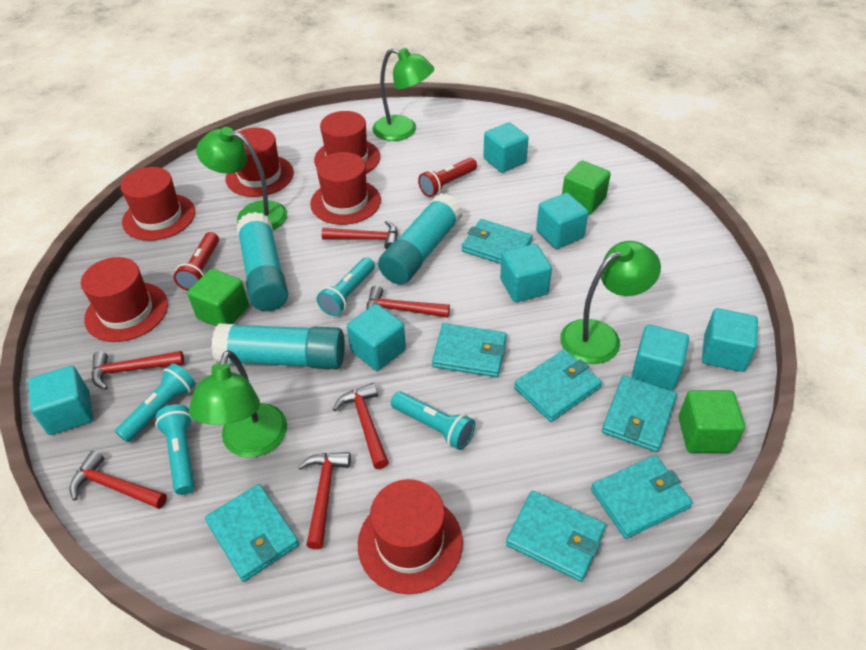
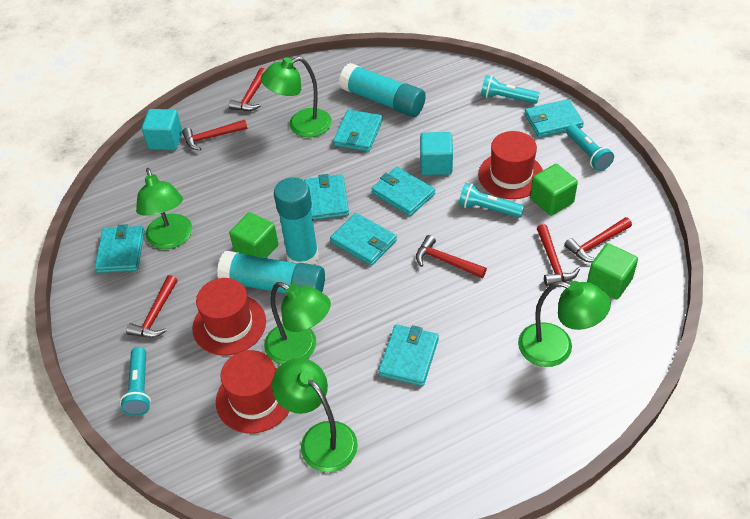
green lamp: [189,350,287,458] [196,127,287,230] [372,48,434,141] [560,241,661,364] = 4 -> [136,168,192,249] [261,57,332,137] [264,282,331,365] [272,358,358,472] [518,281,611,367] = 5
red flashlight: [174,232,219,291] [418,158,477,197] = 2 -> none = 0
red hat: [81,257,168,342] [120,167,195,241] [225,128,294,197] [310,152,381,225] [314,111,380,174] [358,479,463,594] = 6 -> [192,278,266,355] [216,350,290,433] [478,131,543,199] = 3
turquoise cube: [28,366,93,435] [347,304,406,371] [483,122,529,173] [500,244,552,302] [536,193,588,249] [632,324,689,390] [702,308,758,372] = 7 -> [142,109,182,150] [420,132,453,175] = 2

